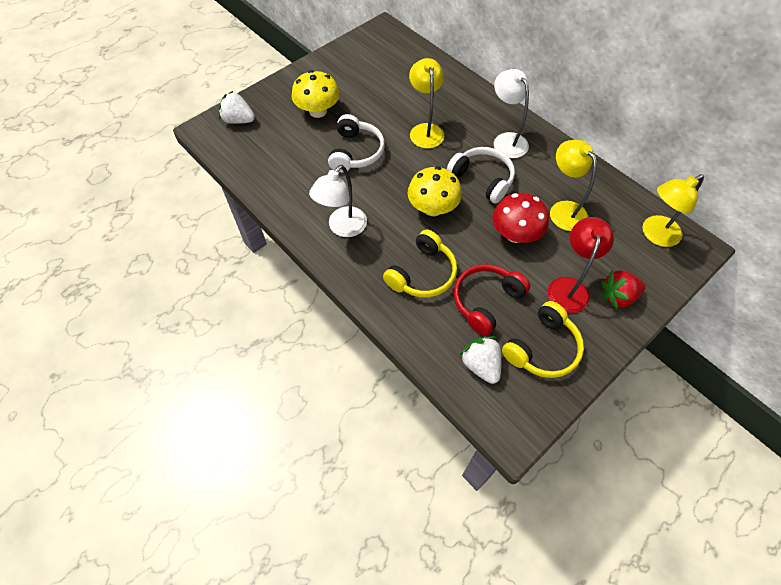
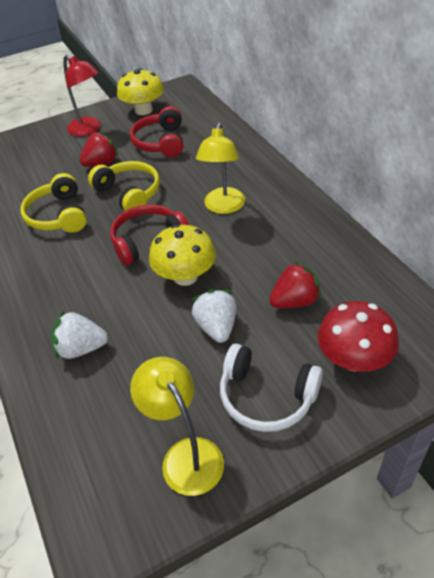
red headphones: [454,264,530,336] = 1 -> [110,205,189,265] [130,106,183,157] = 2
red strawberry: [601,270,646,309] = 1 -> [79,131,118,167] [269,261,321,308] = 2
white headphones: [328,114,385,172] [447,147,515,203] = 2 -> [220,344,323,432] = 1
white lamp: [309,165,367,237] [494,69,529,158] = 2 -> none = 0
yellow lamp: [409,58,444,149] [550,140,597,231] [642,174,704,247] = 3 -> [130,357,224,496] [196,123,245,214] = 2

